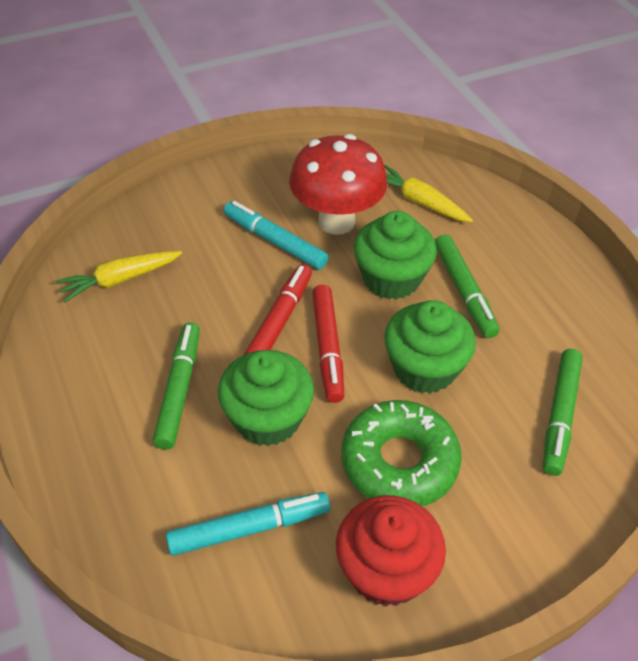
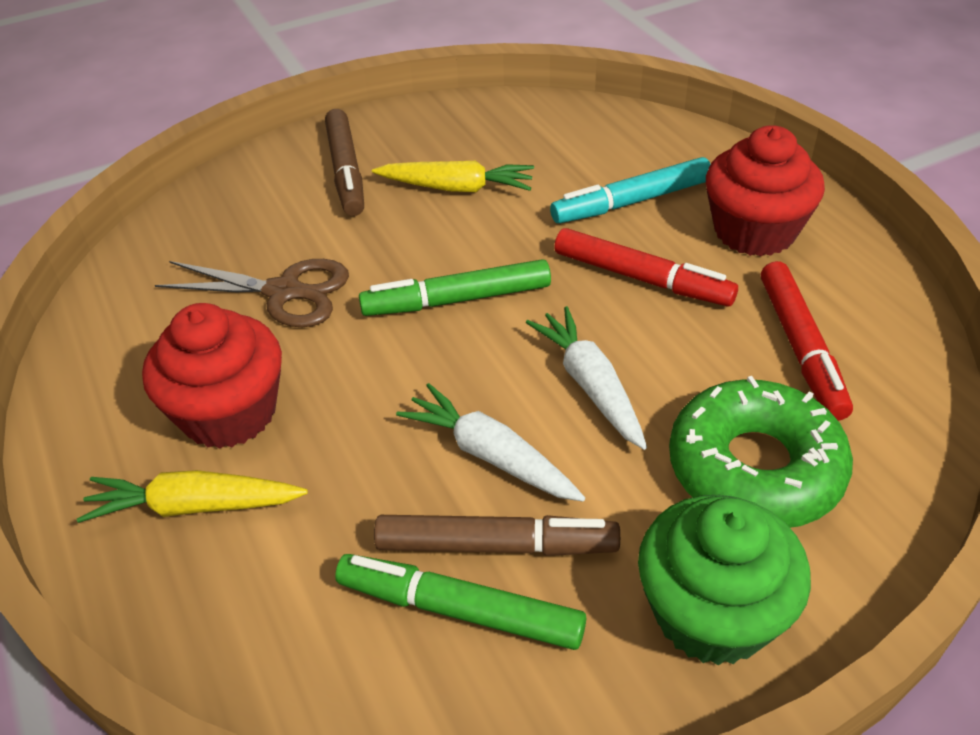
brown marker: none = 0 -> [325,109,364,216] [374,515,620,556] = 2
brown scissors: none = 0 -> [155,259,349,327] = 1
green cupcake: [218,350,314,446] [354,211,437,300] [384,300,476,394] = 3 -> [638,495,811,666] = 1
green marker: [153,322,200,450] [435,234,500,338] [543,349,583,476] = 3 -> [335,554,586,650] [359,259,551,316] = 2
red cupcake: [336,495,446,607] = 1 -> [142,303,282,449] [706,125,825,256] = 2
red mushroom: [289,134,387,235] = 1 -> none = 0
turquoise marker: [166,492,330,556] [224,201,328,270] = 2 -> [550,157,711,223] = 1
white carrot: none = 0 -> [396,383,585,502] [526,306,647,450] = 2

